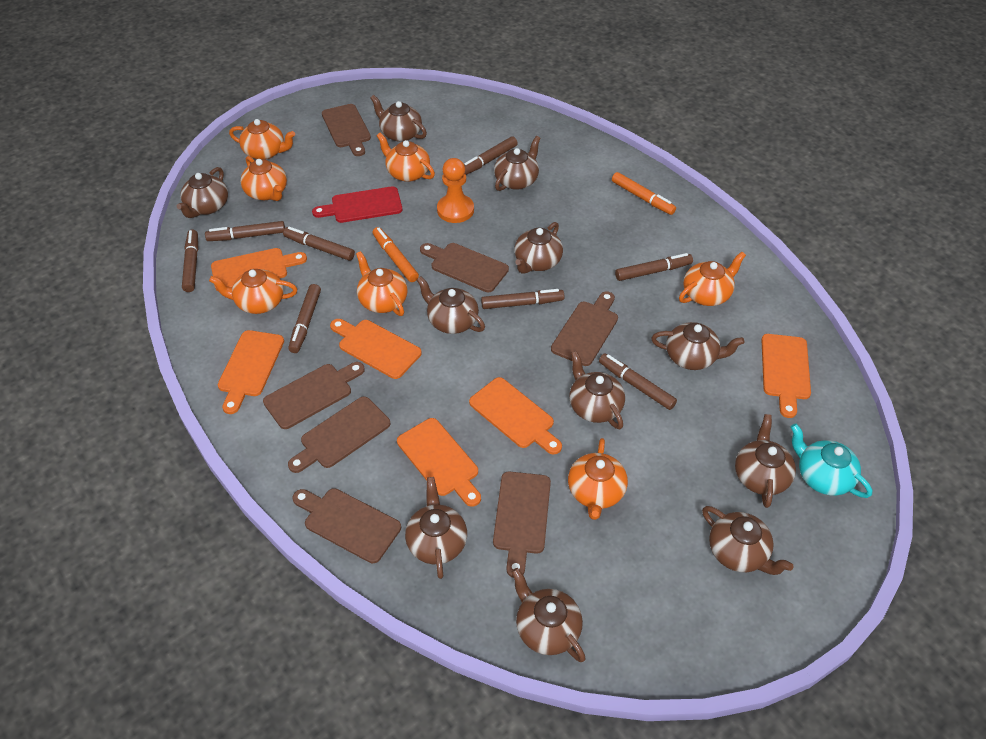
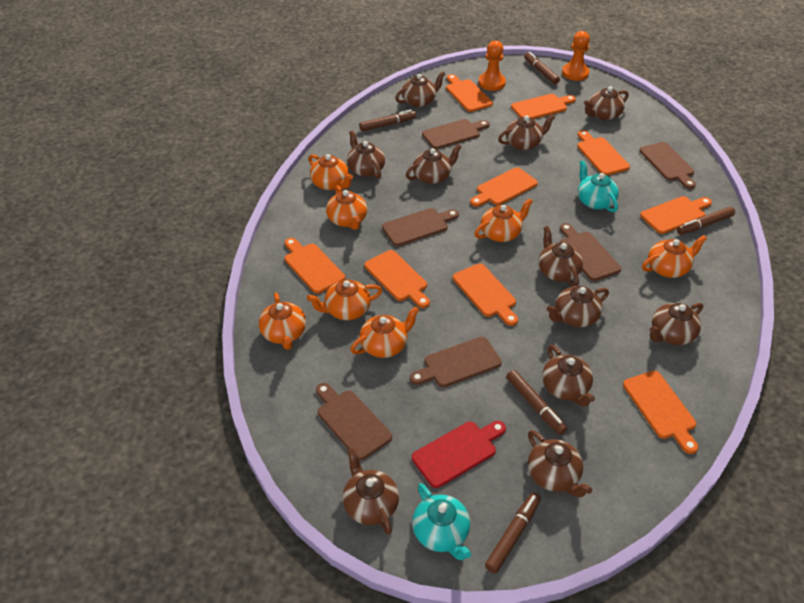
brown cutting board: [263,362,365,429] [288,396,390,473] [292,488,401,563] [322,104,371,156] [420,243,509,292] [493,471,551,578] [551,291,618,366] = 7 -> [316,383,392,460] [382,208,459,246] [410,337,502,388] [422,119,489,149] [560,223,621,281] [639,142,696,189] = 6
brown marker: [182,229,198,292] [205,221,285,241] [283,227,355,261] [288,284,321,353] [464,136,518,175] [481,289,565,309] [599,353,677,410] [615,253,693,281] = 8 -> [359,110,416,131] [485,492,541,574] [506,370,567,435] [524,52,560,84] [677,207,735,235] = 5
orange cutting board: [211,248,307,291] [218,330,284,414] [330,319,422,379] [397,418,481,507] [469,377,562,455] [762,334,811,418] = 6 -> [284,238,345,294] [364,250,430,308] [446,74,493,112] [453,264,518,326] [470,167,538,207] [511,94,576,119] [577,130,630,175] [623,371,698,454] [640,196,712,234] = 9
orange marker: [373,227,419,282] [612,172,676,215] = 2 -> none = 0
orange pawn: [437,158,474,223] = 1 -> [478,40,506,91] [562,31,590,81] = 2
turquoise teapot: [791,424,872,498] = 1 -> [412,483,471,560] [578,160,619,212] = 2

